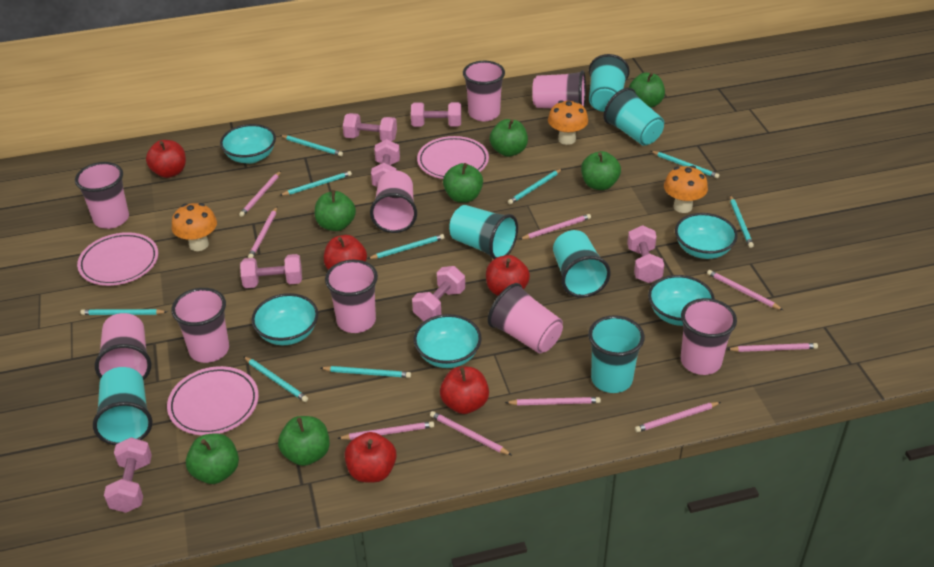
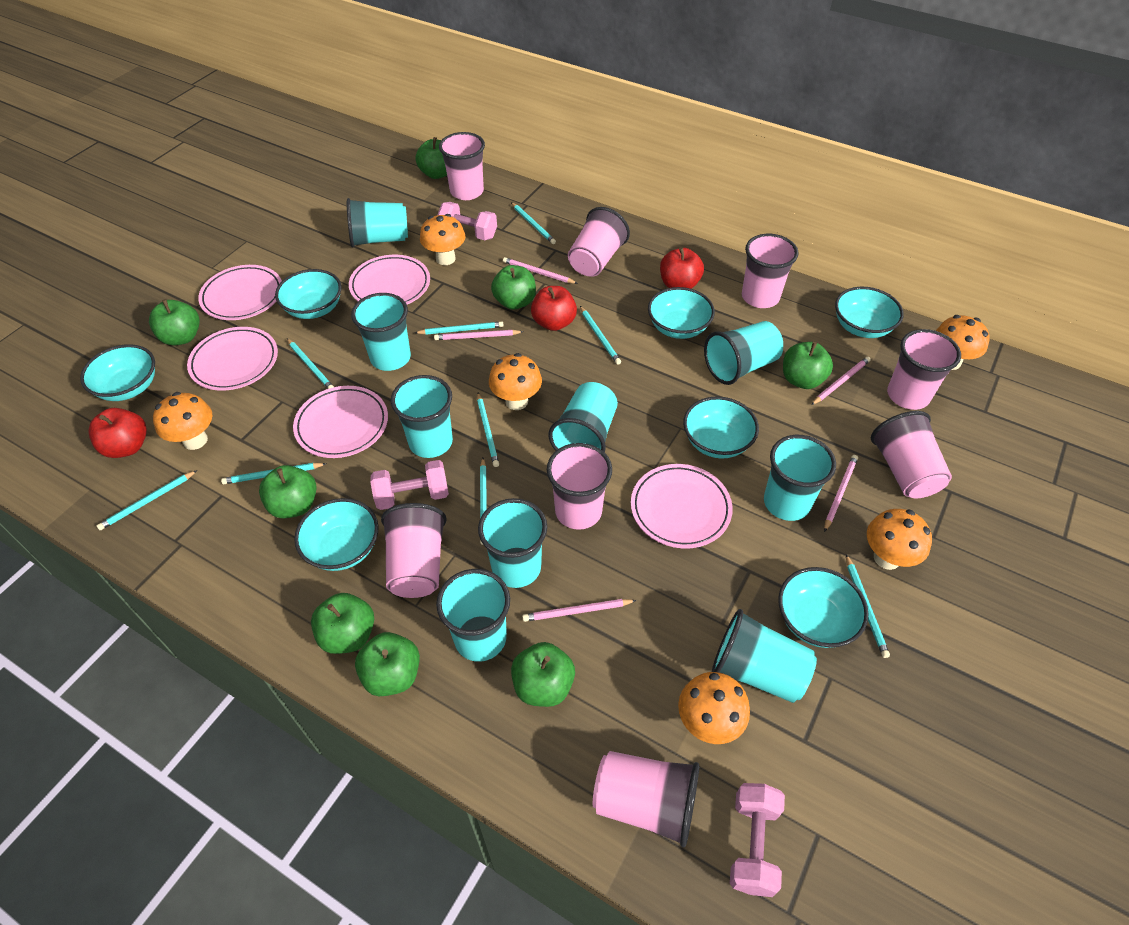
green apple: [186,433,239,484] [278,416,330,466] [315,190,356,231] [443,163,483,203] [490,119,528,157] [581,151,621,190] [629,72,665,108] = 7 -> [149,299,200,345] [259,465,317,518] [311,593,374,654] [355,632,420,696] [415,137,447,179] [491,265,536,310] [511,642,575,707] [783,342,833,389] = 8
orange mushroom: [172,203,217,251] [548,100,588,145] [664,165,708,213] = 3 -> [153,392,212,450] [420,214,466,265] [489,353,542,410] [678,672,750,744] [867,509,932,570] [936,315,990,370] = 6
pink cup: [75,162,129,229] [95,313,151,380] [171,288,229,363] [325,260,378,333] [370,170,417,233] [463,61,505,121] [488,283,563,353] [532,70,586,108] [681,298,737,375] = 9 -> [381,503,447,598] [439,132,485,200] [547,443,612,530] [568,207,630,277] [593,751,699,848] [742,234,799,308] [871,411,952,498] [887,329,961,410] = 8
pink dumbbell: [104,437,152,513] [240,254,302,288] [343,113,397,141] [371,139,400,187] [411,102,461,127] [412,266,465,321] [627,225,664,283] = 7 -> [370,460,449,510] [437,202,497,240] [730,783,785,897] = 3
pink pencil: [239,171,281,217] [248,207,277,258] [337,421,434,440] [430,411,512,455] [505,397,601,405] [519,214,591,240] [635,402,721,432] [707,270,783,310] [727,343,818,352] = 9 -> [434,330,523,340] [503,257,578,284] [522,599,636,622] [811,357,870,405] [824,455,858,532] = 5
pink plate: [77,232,158,286] [167,366,259,435] [417,136,489,179] = 3 -> [187,327,278,391] [198,265,282,320] [293,386,388,458] [349,255,430,304] [631,464,733,548] = 5
red apple: [146,140,186,178] [324,235,367,270] [344,432,397,483] [440,366,489,414] [486,255,530,296] = 5 -> [88,408,147,458] [531,286,577,331] [660,247,704,289] = 3
turquoise bowl: [220,124,276,164] [252,293,318,345] [414,314,482,368] [648,275,715,326] [675,213,738,259] = 5 -> [80,344,155,401] [275,269,342,319] [294,498,379,571] [648,287,715,339] [683,396,759,458] [778,567,869,648] [835,287,904,338] = 7
turquoise cup: [93,367,153,445] [449,205,518,259] [553,230,611,298] [588,315,645,393] [589,54,630,112] [603,88,664,146] = 6 -> [347,198,408,247] [351,293,411,371] [391,375,453,458] [436,569,510,662] [478,498,547,588] [549,382,618,452] [704,321,783,385] [712,609,817,703] [764,435,836,521] = 9

